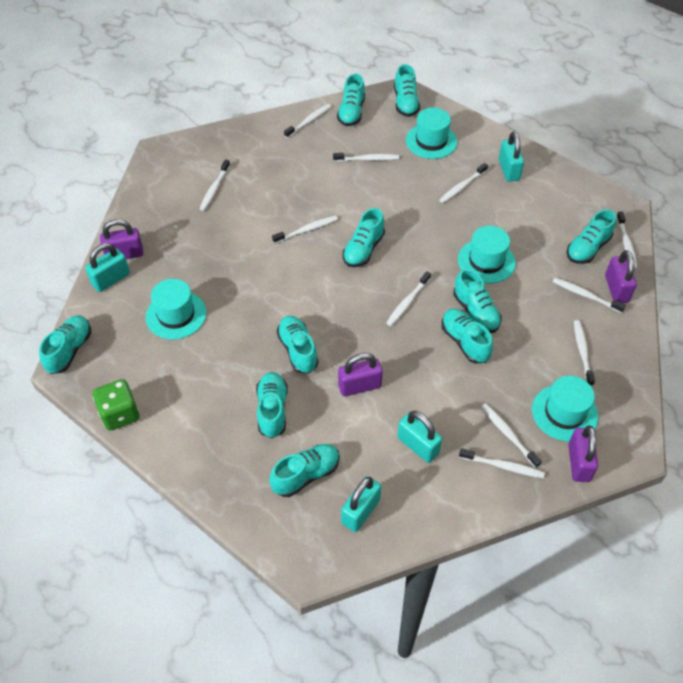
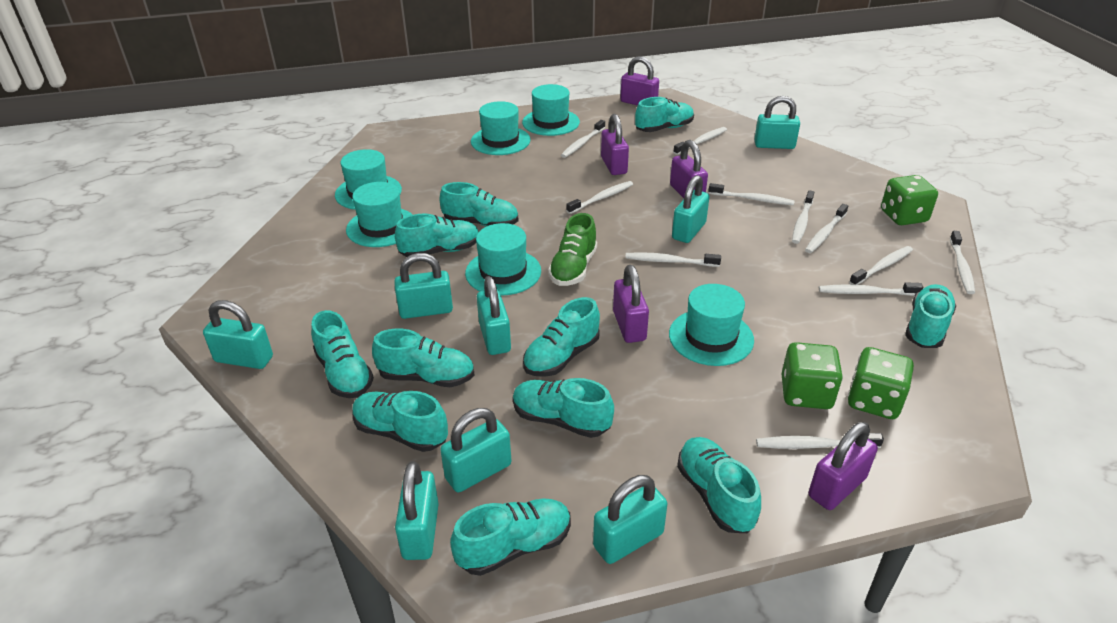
green dice: [93,379,140,431] = 1 -> [782,342,843,409] [848,347,914,419] [881,175,938,225] = 3
green shoe: none = 0 -> [548,213,597,286] = 1
purple padlock: [100,219,144,259] [338,353,383,396] [568,426,598,482] [605,250,637,303] = 4 -> [601,114,629,175] [613,265,649,343] [620,56,659,106] [670,140,708,198] [809,422,878,510] = 5
turquoise hat: [146,279,206,339] [406,108,457,159] [458,226,516,283] [532,376,598,441] = 4 -> [335,149,402,210] [346,182,413,247] [465,223,541,296] [471,101,530,155] [522,84,580,136] [669,284,754,366] = 6
turquoise padlock: [85,243,130,292] [341,476,381,532] [397,411,442,463] [499,131,524,182] = 4 -> [203,300,273,369] [394,253,453,319] [395,461,439,560] [440,408,511,492] [477,276,511,355] [593,475,667,564] [672,175,709,243] [754,96,800,149] = 8
turquoise shoe: [39,315,91,374] [256,372,288,438] [269,444,340,497] [277,316,319,373] [337,74,365,126] [343,208,385,267] [394,64,420,117] [441,309,493,363] [453,269,501,333] [567,209,616,264] = 10 -> [311,310,374,398] [352,391,448,452] [372,329,474,387] [395,213,479,257] [439,182,519,227] [450,498,571,576] [513,378,614,438] [523,297,600,377] [635,97,694,132] [677,437,761,533] [905,284,956,348] = 11

